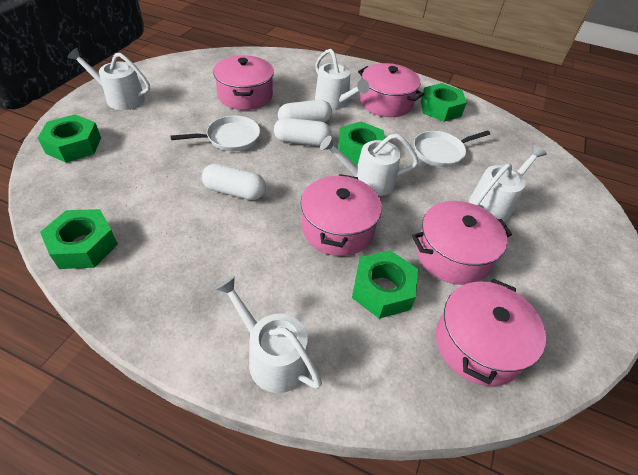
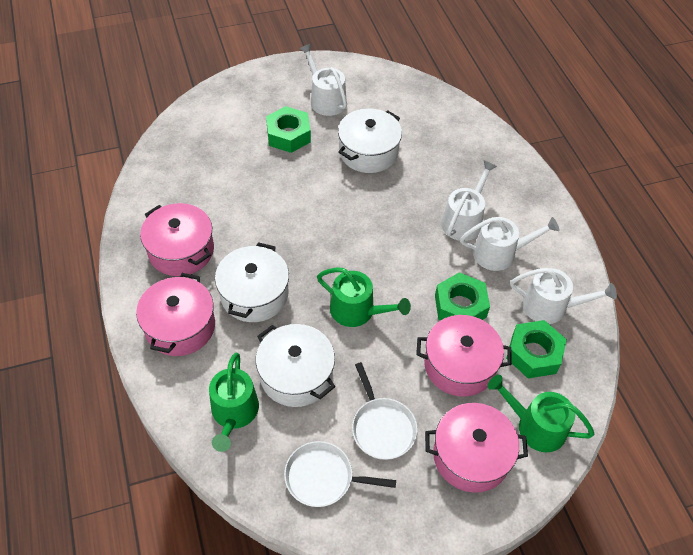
green nut: [38,114,101,163] [40,209,118,269] [338,121,385,166] [352,250,418,319] [421,83,467,122] = 5 -> [266,106,311,153] [435,272,490,320] [506,320,567,379] = 3
green watering can: none = 0 -> [209,353,259,452] [317,267,411,327] [487,375,595,453] = 3
pink pot: [213,55,274,110] [301,174,382,256] [358,63,424,117] [412,201,512,285] [436,279,546,386] = 5 -> [136,273,215,356] [140,203,214,276] [416,315,512,397] [425,403,528,493] = 4
white capsule: [202,164,266,200] [274,118,332,146] [278,100,332,122] = 3 -> none = 0
white pot: none = 0 -> [215,242,289,322] [256,324,335,407] [338,108,402,173] = 3
white watering can: [67,48,150,110] [215,276,322,393] [315,49,369,109] [320,134,419,196] [469,145,547,222] = 5 -> [299,44,347,116] [441,161,497,241] [460,217,559,271] [510,268,617,324] = 4

